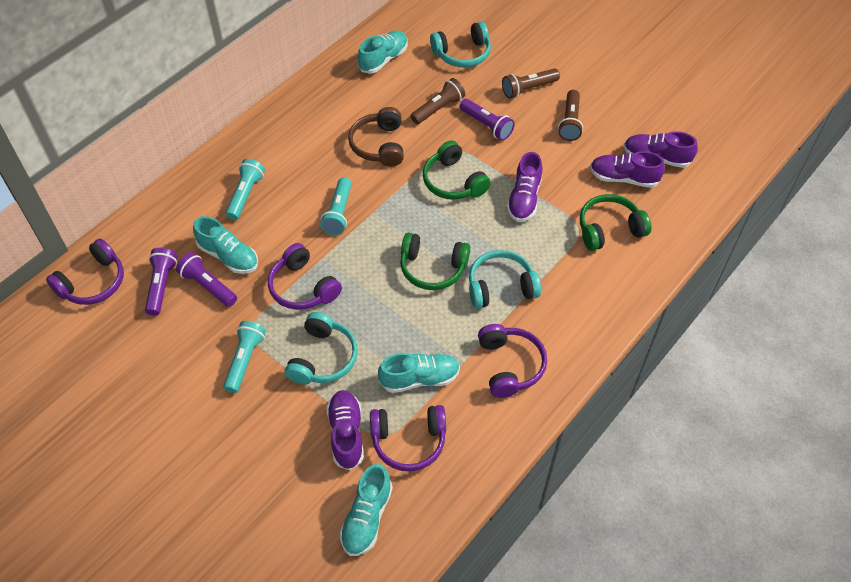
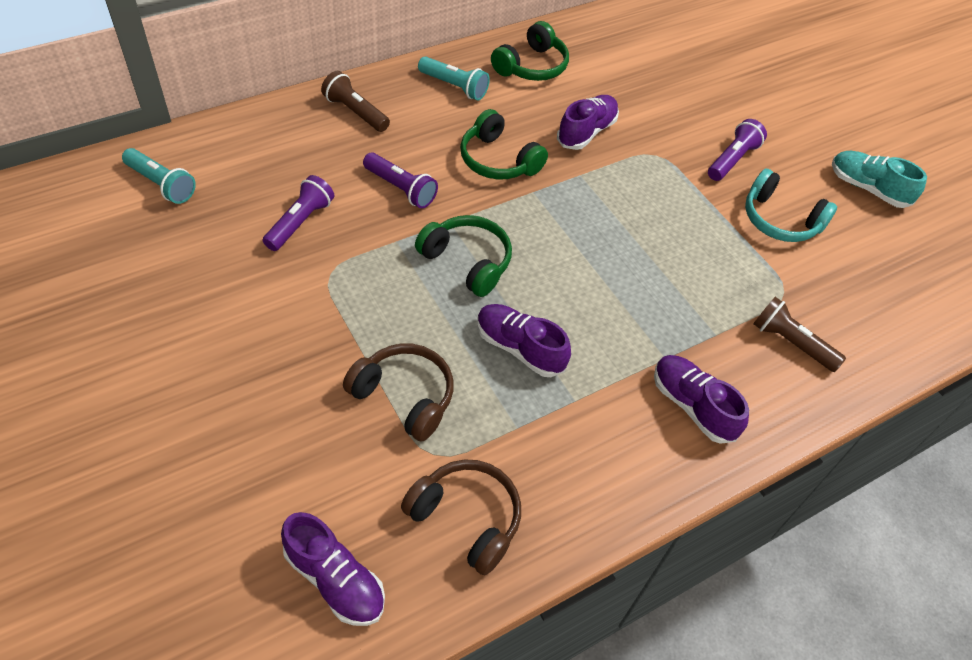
brown flashlight: [411,78,465,124] [502,68,560,99] [558,90,583,141] = 3 -> [321,71,390,132] [753,297,846,372] = 2
brown headphones: [348,107,404,167] = 1 -> [343,343,454,442] [401,459,521,575] = 2
purple headphones: [46,239,124,305] [268,243,342,310] [370,405,446,471] [478,324,547,398] = 4 -> none = 0
turquoise flashlight: [223,321,266,393] [226,159,265,220] [320,177,351,235] = 3 -> [122,148,196,204] [418,56,490,100] = 2
turquoise headphones: [285,312,358,385] [430,21,491,68] [469,250,541,309] = 3 -> [745,168,837,242] = 1
turquoise shoe: [193,216,258,274] [340,464,393,556] [358,31,408,74] [378,353,460,393] = 4 -> [832,151,927,208] = 1

